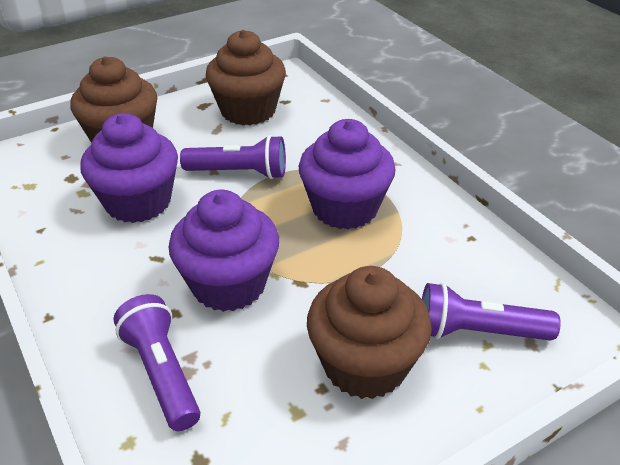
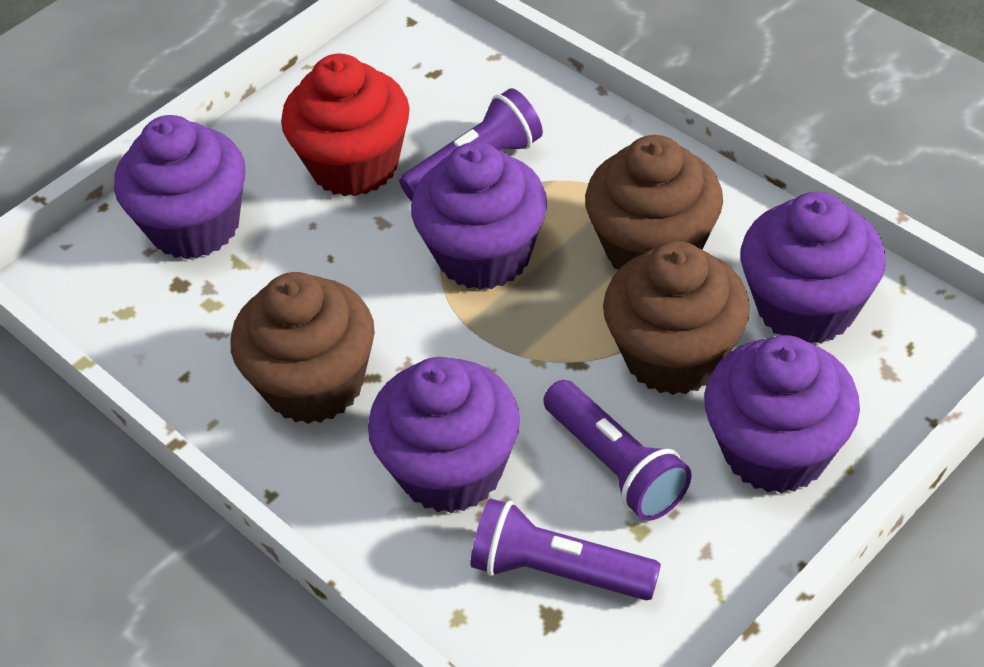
purple cupcake: [80,113,178,223] [169,190,279,312] [299,119,396,229] = 3 -> [114,115,246,259] [368,357,520,513] [411,142,547,290] [704,335,860,494] [740,192,886,344] = 5
red cupcake: none = 0 -> [281,54,410,196] = 1

